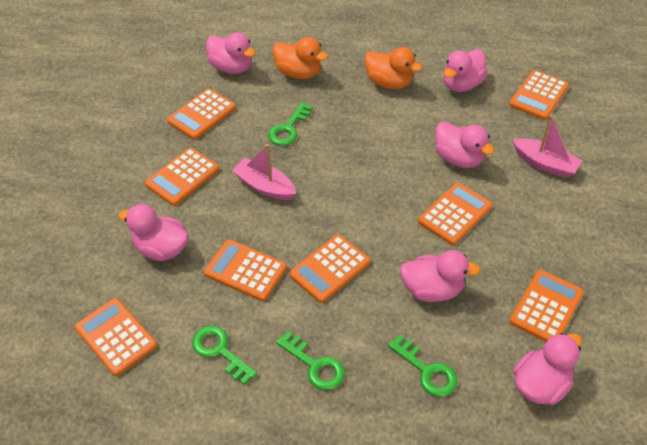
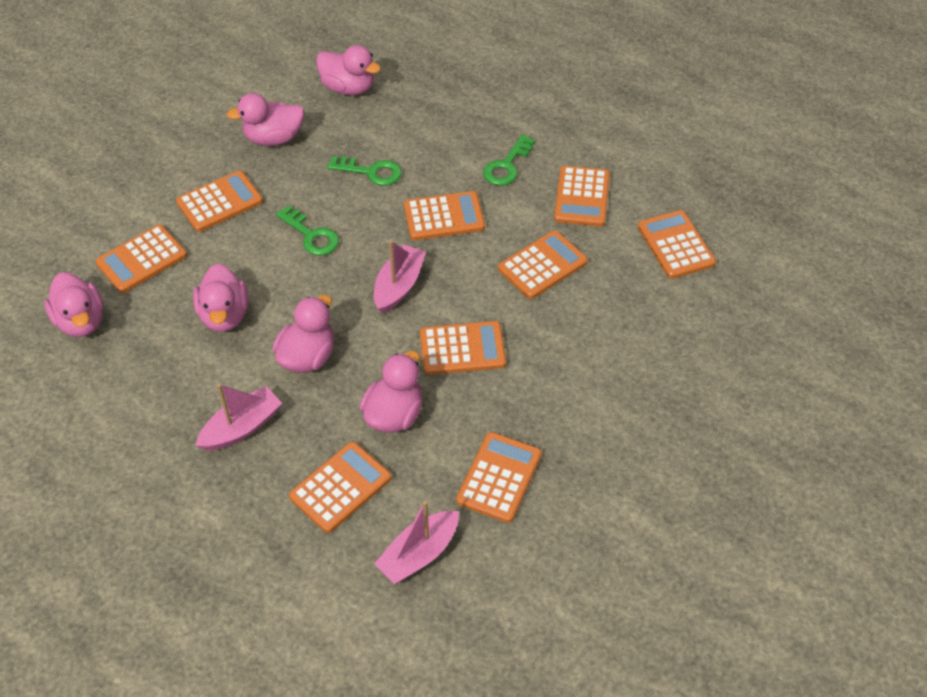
green key: [192,326,257,385] [268,102,313,146] [276,331,345,390] [388,335,458,397] = 4 -> [276,205,339,255] [327,156,402,186] [483,135,535,186] = 3
orange calculator: [75,298,157,376] [145,148,220,206] [167,88,236,140] [204,240,287,301] [289,234,370,303] [418,182,492,245] [509,70,569,120] [509,270,584,342] = 8 -> [95,225,187,293] [176,170,263,232] [289,442,391,533] [404,191,485,240] [420,321,506,375] [456,432,542,523] [498,230,588,299] [554,166,610,227] [638,210,716,279] = 9
orange duck: [272,37,328,79] [364,47,422,89] = 2 -> none = 0
pink boat: [232,144,296,200] [513,114,582,178] = 2 -> [195,384,282,451] [374,240,426,314] [374,501,459,584] = 3

